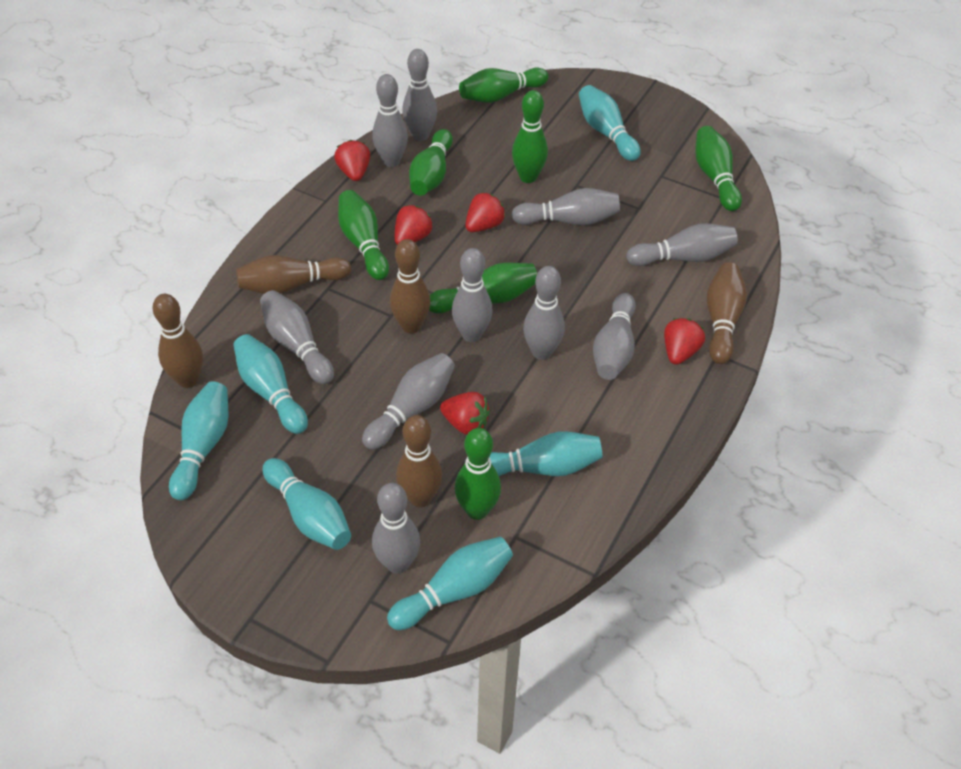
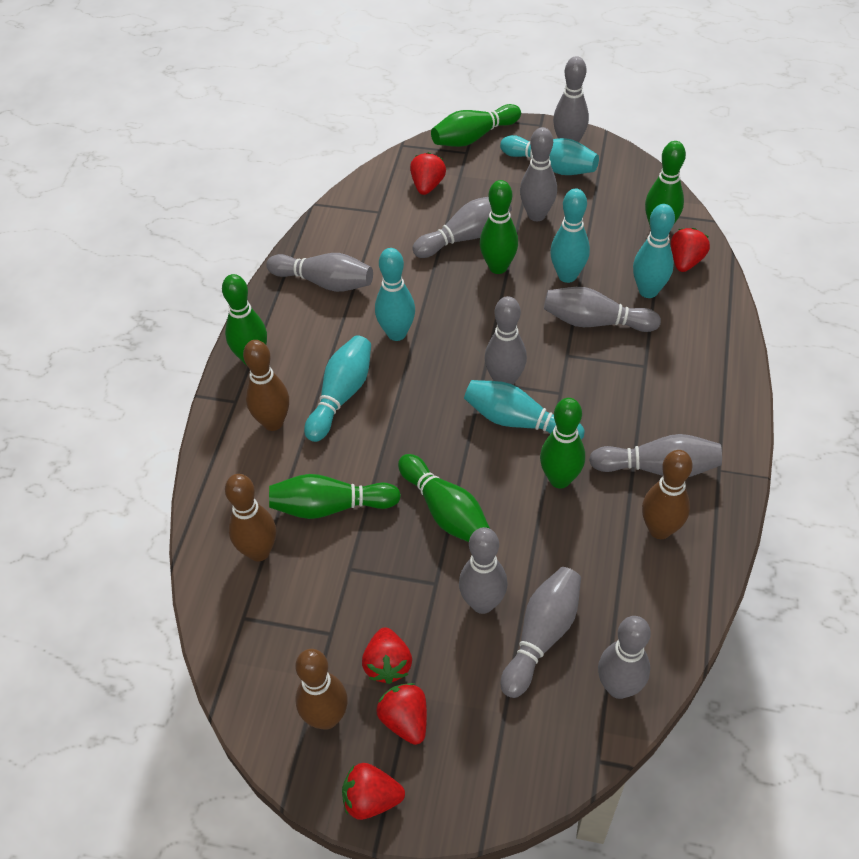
brown bowling pin: [153,294,203,388] [236,255,351,294] [390,239,430,333] [396,415,442,507] [707,262,747,364] = 5 -> [225,474,276,561] [243,340,289,431] [295,649,348,730] [642,450,693,539] = 4

